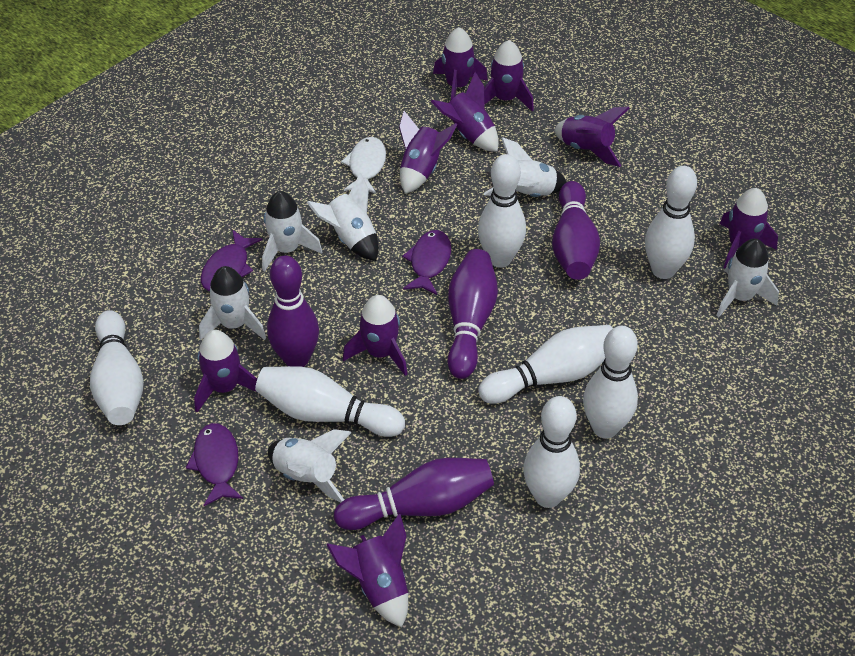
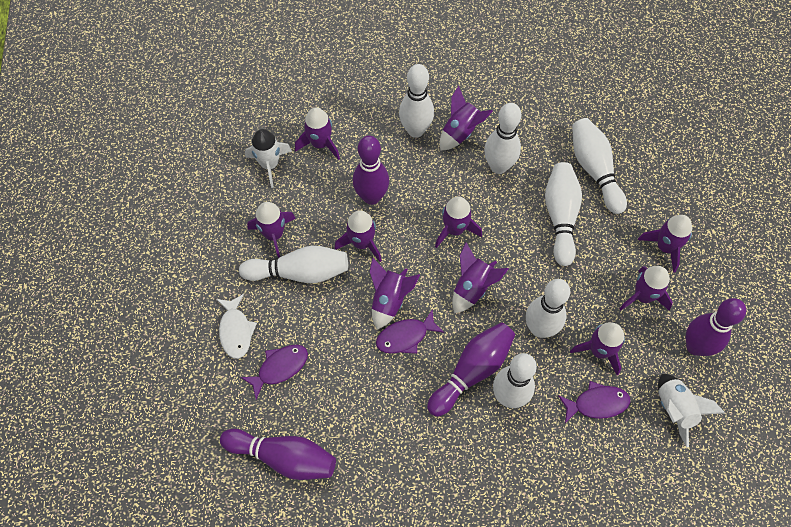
purple rocket: [194,330,257,413] [326,514,408,627] [343,295,407,376] [399,111,457,194] [431,72,499,152] [433,27,488,100] [484,40,534,112] [554,107,629,167] [720,188,778,268] = 9 -> [247,202,296,258] [295,107,340,160] [335,210,382,262] [369,257,420,330] [435,196,482,248] [440,86,493,151] [452,242,508,313] [570,322,625,376] [620,266,673,311] [638,215,692,273] = 10
white rocket: [199,266,266,340] [262,191,322,272] [268,429,352,503] [307,173,379,261] [484,137,567,197] [716,239,779,317] = 6 -> [245,129,292,188] [658,374,725,447] = 2

